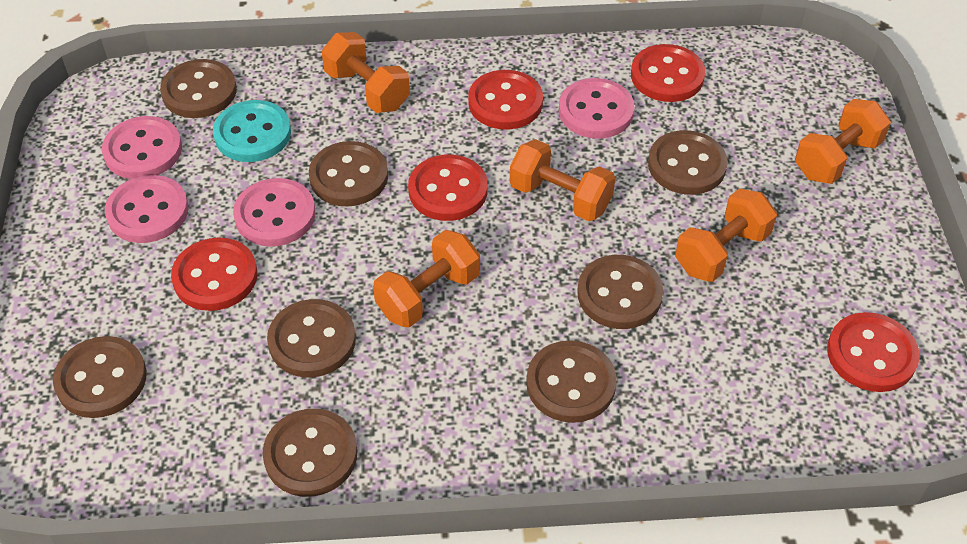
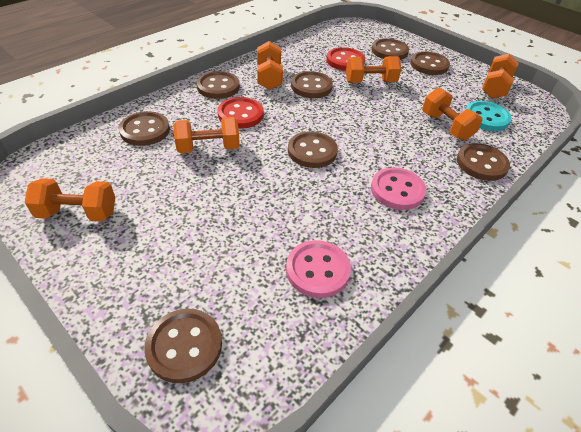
orange dumbbell: [322,32,410,113] [373,230,480,328] [510,139,615,221] [675,188,777,282] [795,99,891,184] = 5 -> [25,178,115,221] [173,117,240,153] [257,41,283,90] [346,56,401,83] [422,88,483,141] [482,54,519,99] = 6
pink button: [102,116,182,179] [105,175,189,243] [233,178,315,246] [559,78,635,139] = 4 -> [286,240,351,298] [371,168,426,210] = 2
red button: [171,237,257,311] [408,155,488,221] [468,70,543,129] [631,44,705,102] [827,312,920,392] = 5 -> [218,97,264,129] [326,47,365,71] = 2

